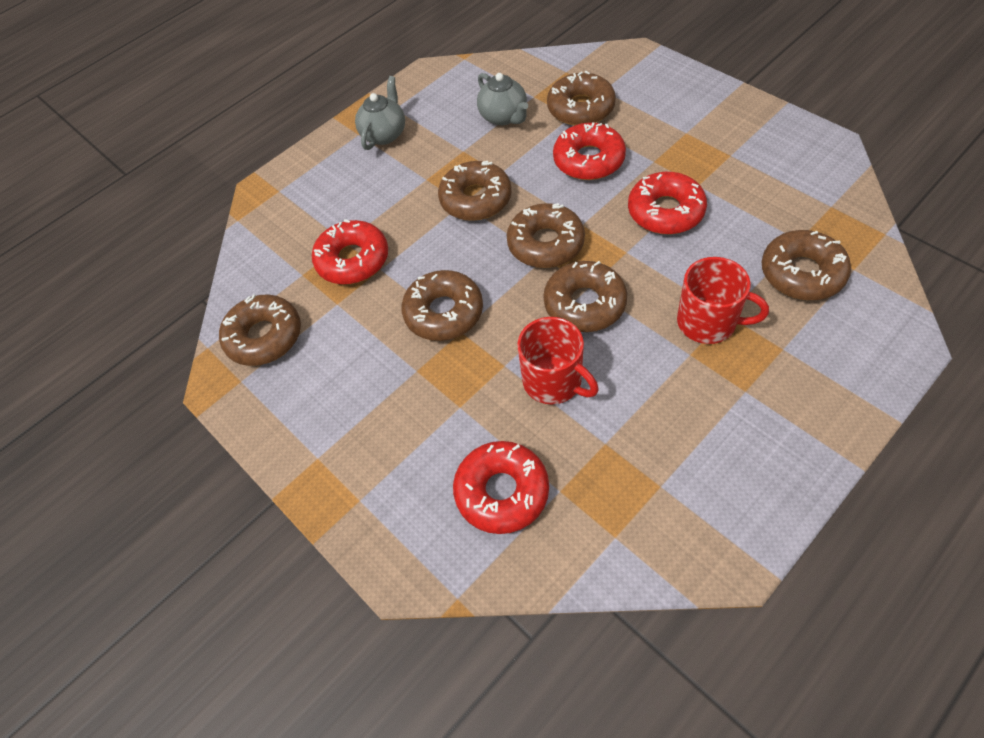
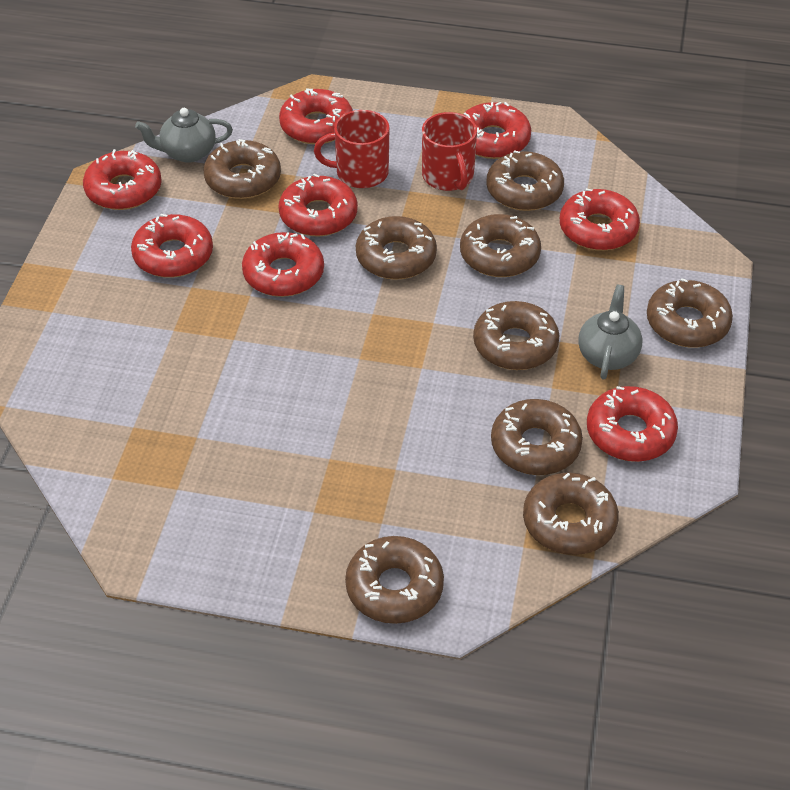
brown donut: [219,294,301,366] [401,270,483,341] [438,161,512,221] [507,203,585,268] [543,261,627,332] [547,71,616,126] [762,230,851,300] = 7 -> [203,139,281,199] [345,536,444,624] [356,216,437,280] [460,214,541,277] [473,301,559,370] [486,150,564,211] [491,399,583,475] [523,472,619,555] [647,278,733,348] = 9
red donut: [312,219,388,284] [453,441,549,534] [553,122,626,180] [628,172,707,234] = 4 -> [83,149,162,210] [131,214,213,278] [242,232,324,297] [278,174,358,237] [279,88,353,144] [463,102,531,159] [560,188,640,251] [587,386,678,462] = 8

